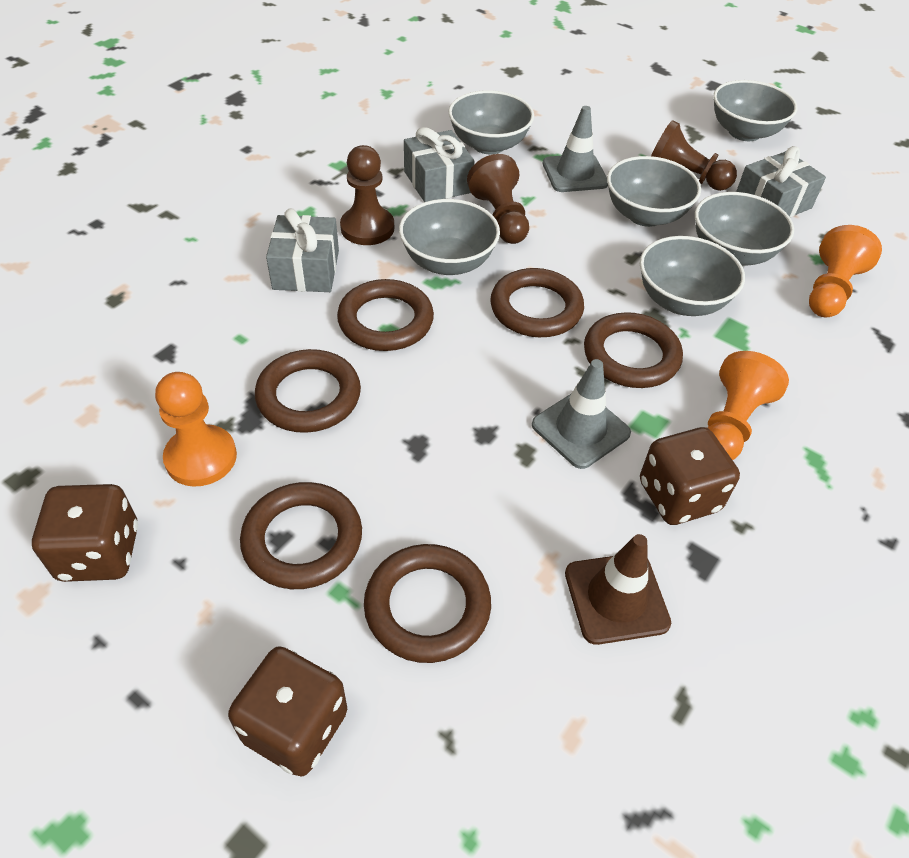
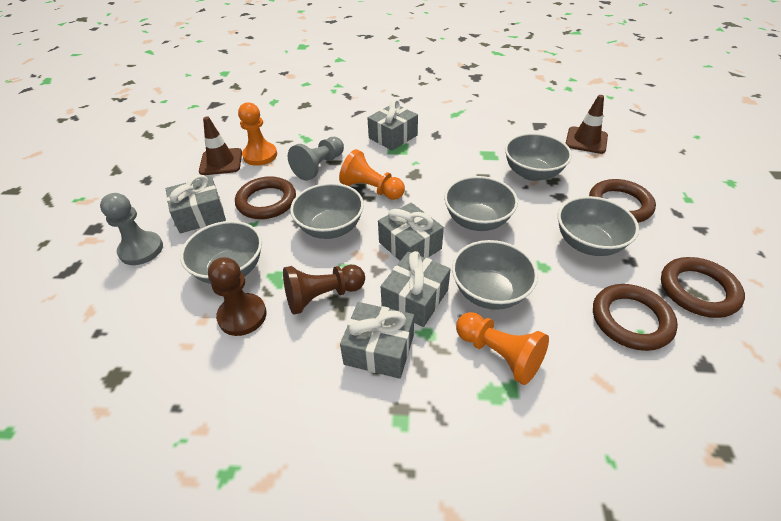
brown dice: [32,484,138,582] [228,646,347,776] [640,427,740,525] = 3 -> none = 0
brown pawn: [340,145,394,245] [467,154,529,244] [651,120,737,191] = 3 -> [208,257,267,336] [283,265,365,315] = 2
brown ring: [240,482,362,589] [255,349,361,433] [337,279,434,351] [364,544,491,663] [490,268,584,337] [584,312,683,388] = 6 -> [235,176,296,219] [589,179,656,223] [593,284,678,351] [661,257,745,318] = 4
brown traffic cone: [565,534,671,645] = 1 -> [199,117,242,175] [565,95,608,154] = 2
grey gift: [266,208,339,292] [404,127,475,202] [736,146,826,218] = 3 -> [166,175,226,233] [340,302,414,379] [368,99,418,151] [378,203,444,261] [381,251,450,327] = 5
grey pawn: none = 0 -> [100,193,163,265] [288,137,344,181] = 2
grey traffic cone: [532,359,631,469] [543,106,608,192] = 2 -> none = 0

